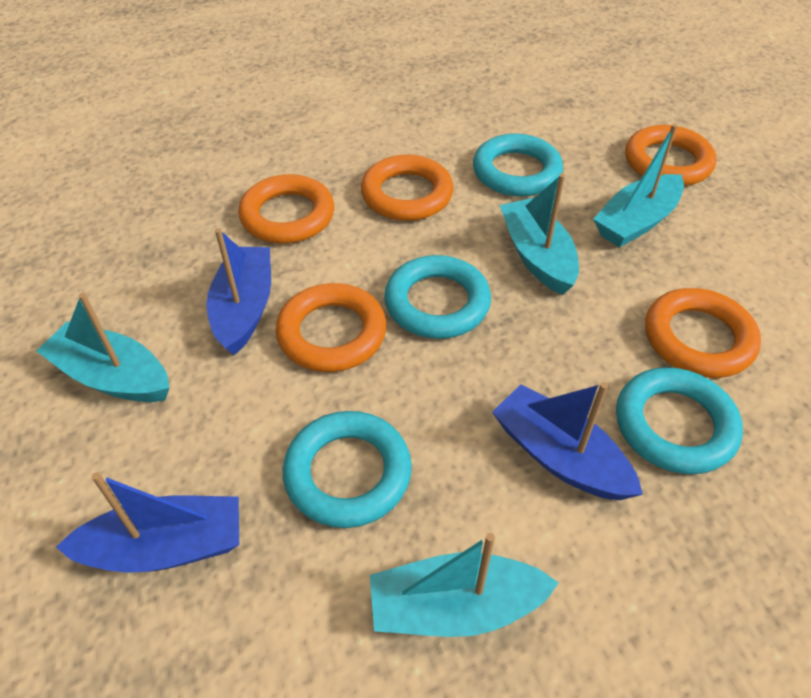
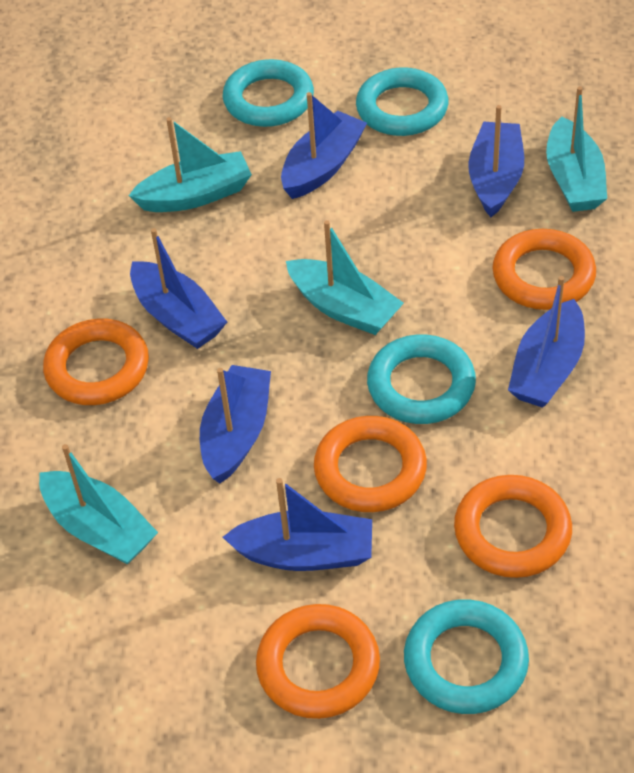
blue boat: [56,472,239,573] [206,228,271,355] [492,382,643,500] = 3 -> [130,228,227,349] [200,365,271,484] [223,478,372,571] [281,92,367,199] [468,105,524,217] [508,276,585,408] = 6

